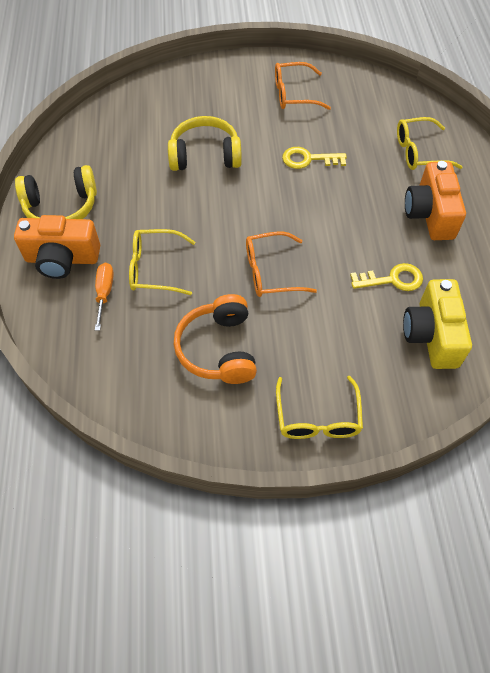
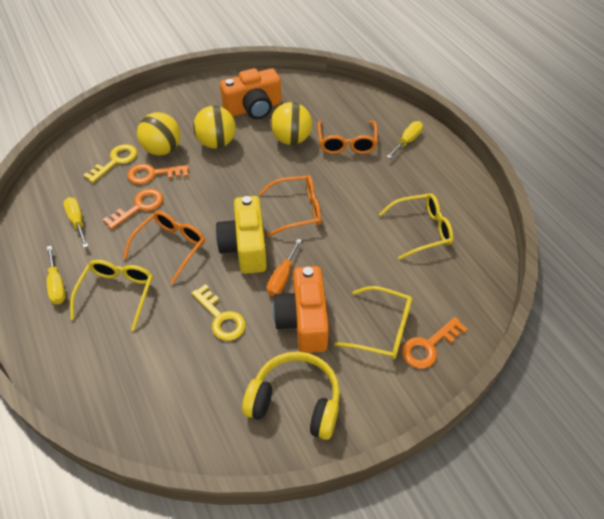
orange glasses: [246,231,317,297] [275,62,331,110] = 2 -> [123,211,205,284] [259,175,321,237] [318,121,378,154] = 3
orange headphones: [173,294,257,384] = 1 -> none = 0
orange key: none = 0 -> [103,189,163,230] [127,164,189,185] [402,317,467,369] = 3
yellow ball: none = 0 -> [137,112,181,156] [193,106,236,149] [270,102,312,145] = 3
yellow headphones: [15,165,97,219] [168,116,242,171] = 2 -> [242,351,340,440] = 1
yellow screwdriver: none = 0 -> [46,246,66,304] [63,197,88,248] [387,121,423,159] = 3

